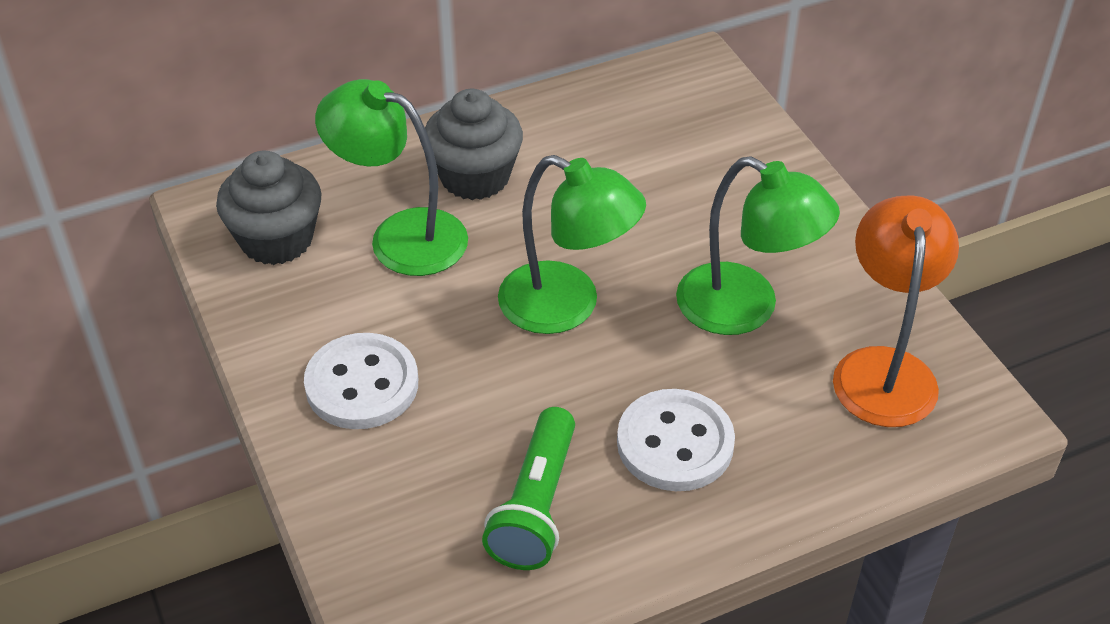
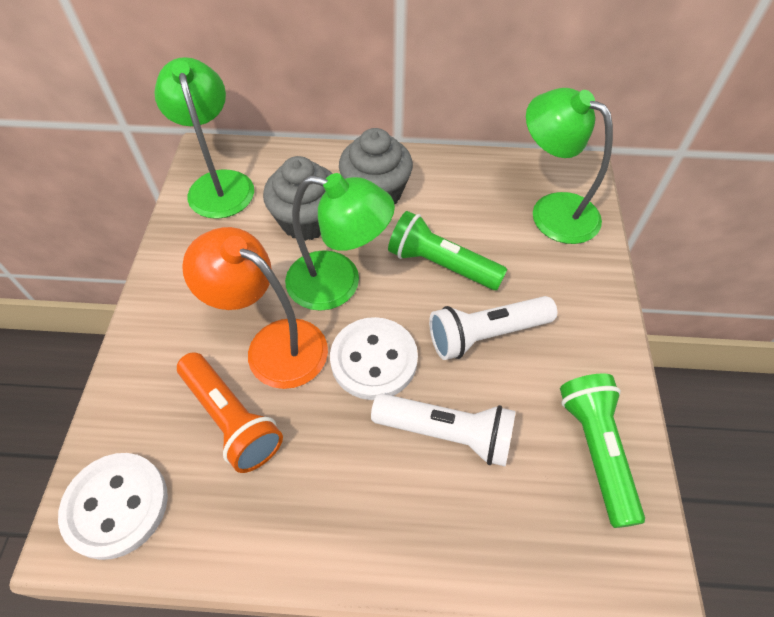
green flashlight: [482,407,575,570] = 1 -> [388,211,508,290] [560,374,645,528] = 2
orange flashlight: none = 0 -> [177,352,283,473] = 1
white flashlight: none = 0 -> [371,393,516,467] [429,296,557,360] = 2

